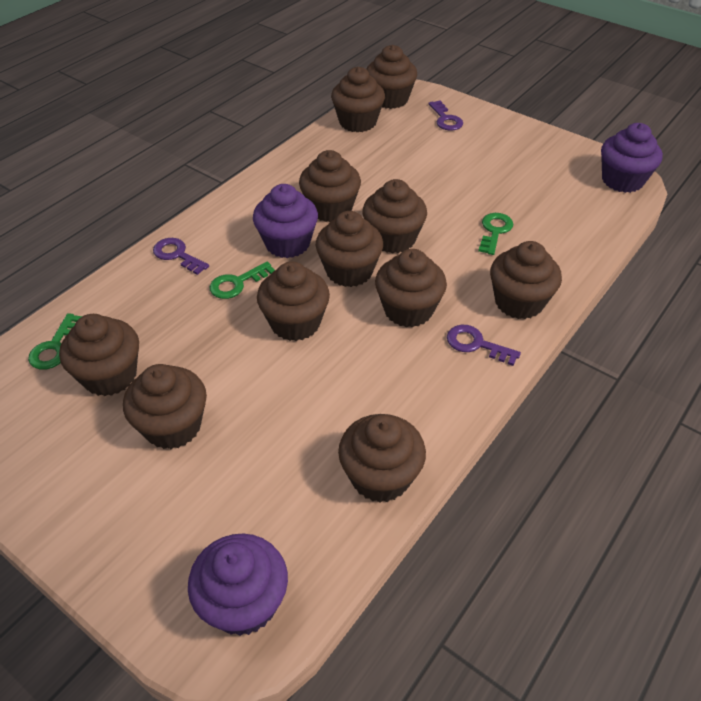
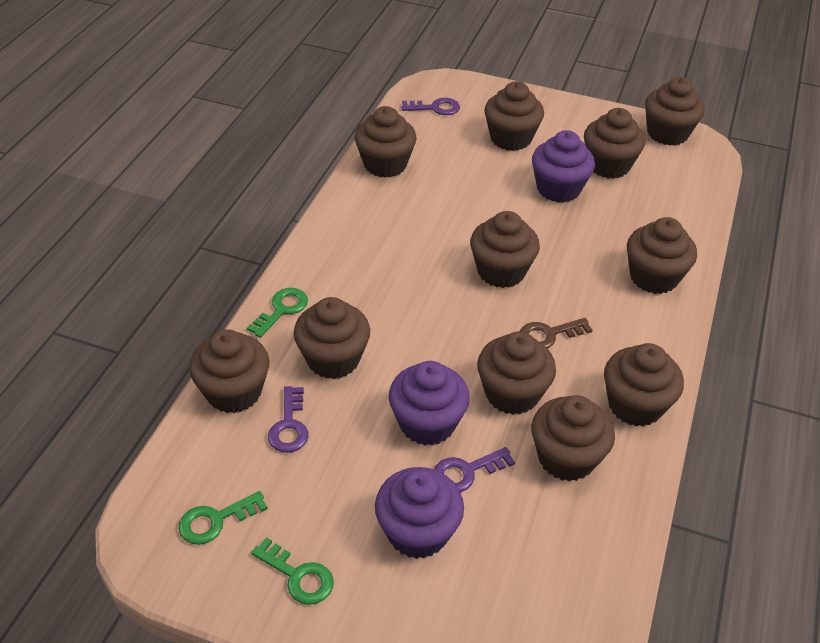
brown key: none = 0 -> [519,318,592,348] = 1

